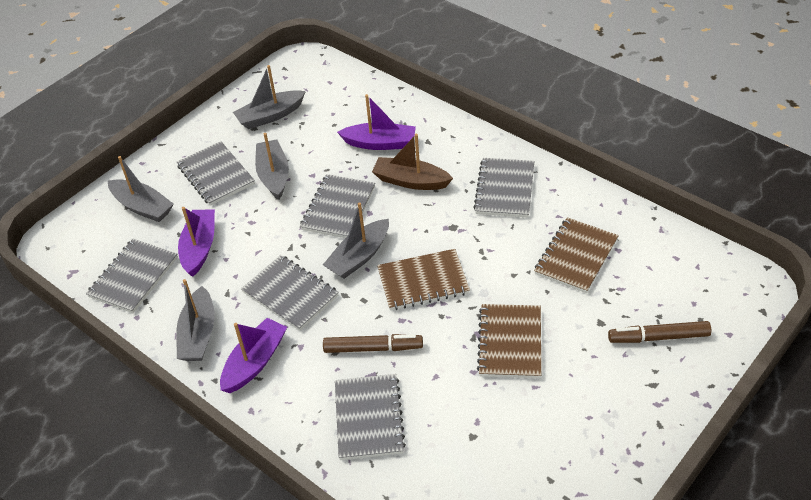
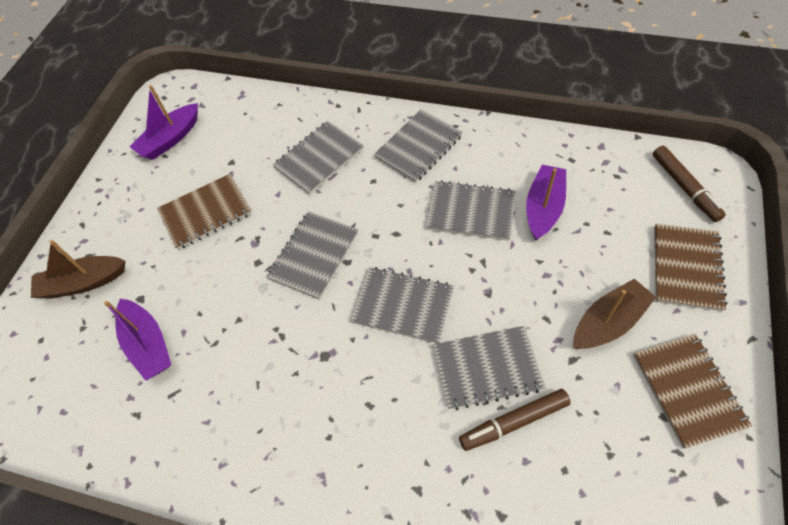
brown boat: [372,134,453,190] = 1 -> [31,240,125,299] [573,279,656,349] = 2
grey boat: [108,156,174,222] [176,279,215,361] [233,65,306,129] [255,133,289,200] [323,203,389,279] = 5 -> none = 0

